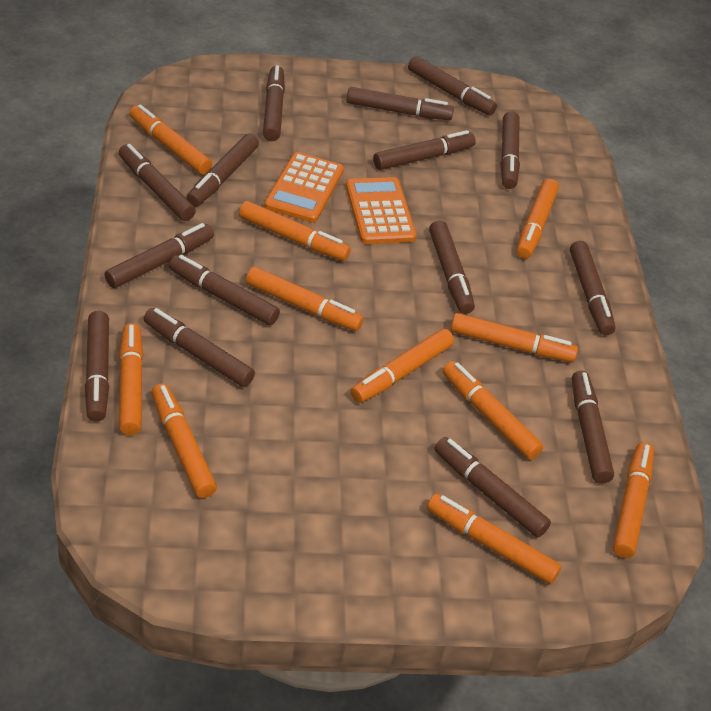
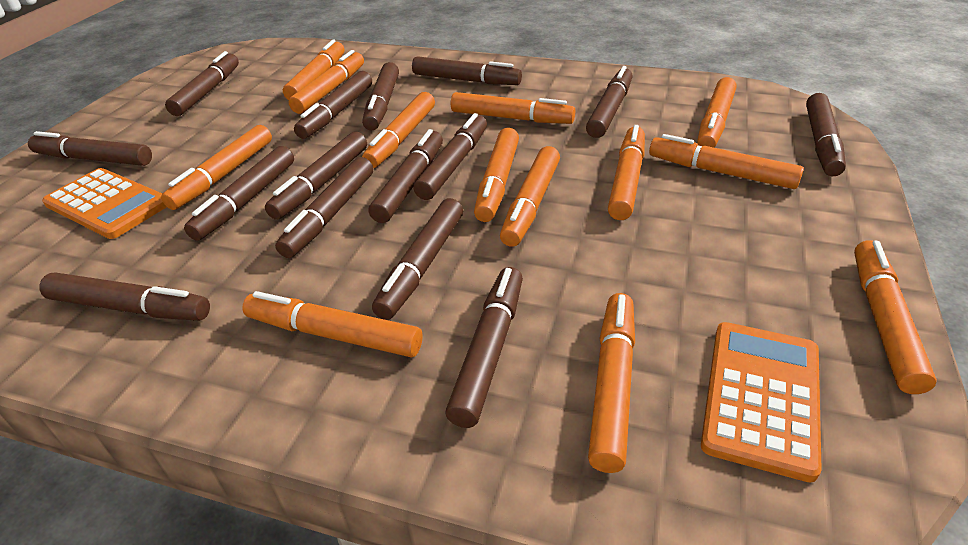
orange marker: [119,323,143,435] [129,104,212,175] [151,383,217,498] [239,201,351,261] [246,267,363,331] [351,328,454,403] [427,494,562,584] [443,361,543,460] [451,313,578,362] [517,179,559,259] [613,442,654,558] = 11 -> [161,125,272,210] [242,291,422,357] [283,39,344,100] [289,50,364,114] [362,92,435,168] [451,92,575,124] [474,128,519,222] [500,146,560,247] [588,293,635,473] [608,125,645,220] [649,134,804,189] [697,77,736,148] [854,240,937,394] = 13

